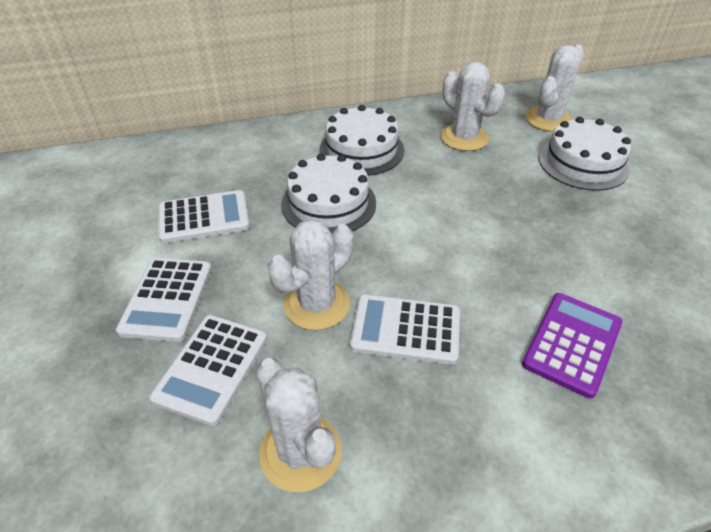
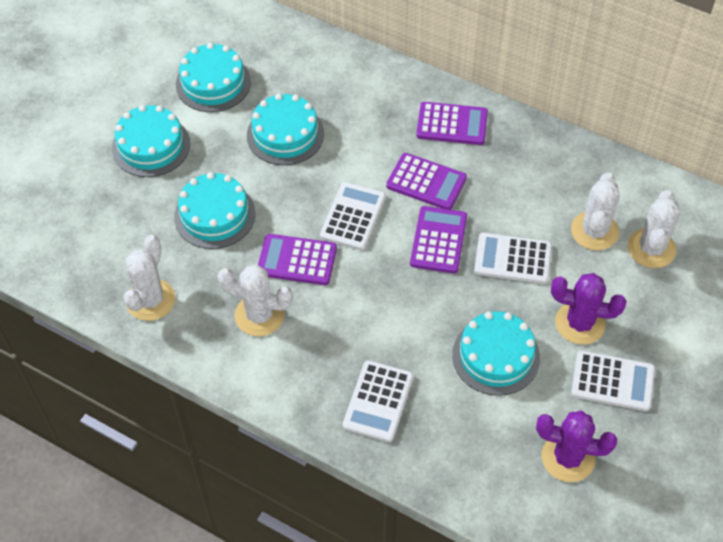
purple cactus: none = 0 -> [536,411,617,482] [551,273,626,345] = 2
purple calculator: [522,293,622,398] = 1 -> [258,234,337,285] [386,153,467,210] [410,206,467,273] [416,102,488,145] = 4
turquoise cake: none = 0 -> [112,105,190,177] [174,172,255,249] [176,43,251,112] [247,93,324,165] [452,311,540,396] = 5
white cake: [281,153,376,233] [319,105,404,176] [539,117,631,191] = 3 -> none = 0

